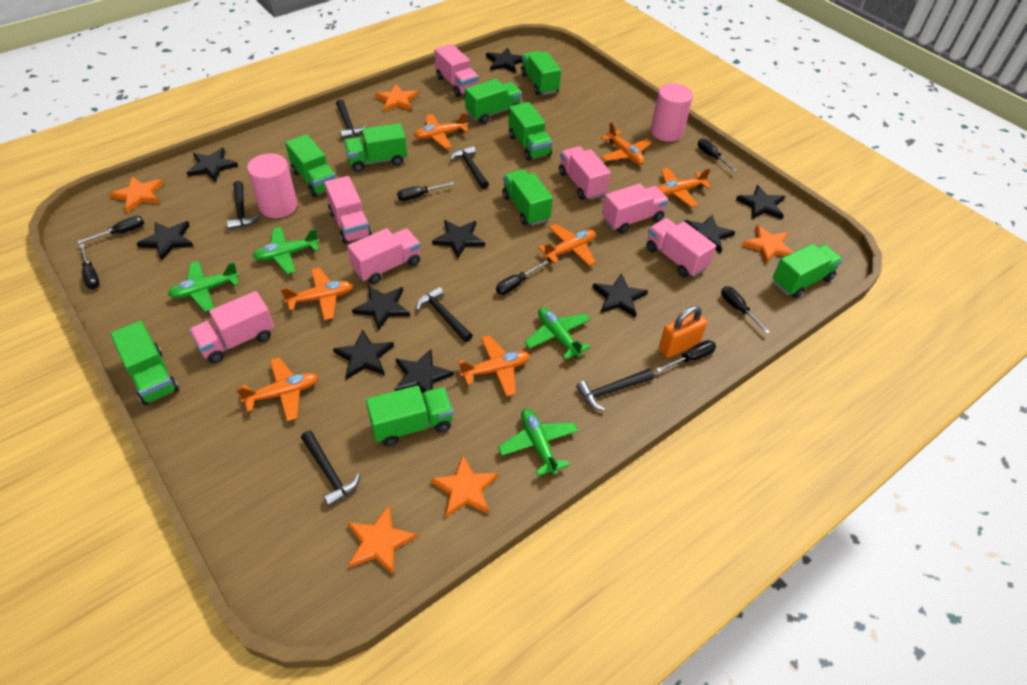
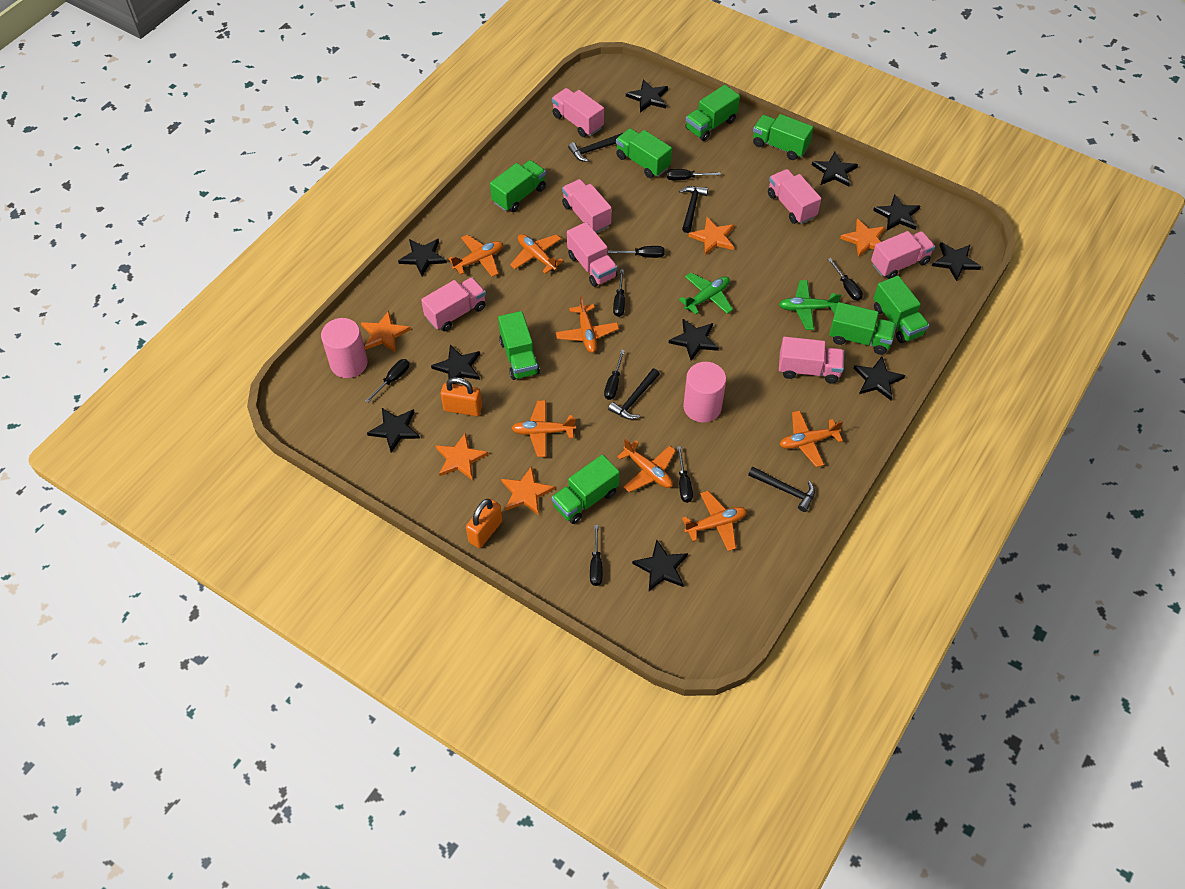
black hammer: [227,181,260,230] [301,431,360,507] [336,99,367,139] [416,287,473,342] [450,146,489,189] [576,368,654,411] = 6 -> [568,133,623,162] [608,368,660,420] [679,186,708,233] [748,467,815,512] = 4
black screwdriver: [77,216,144,244] [80,244,100,289] [397,182,454,201] [496,261,548,295] [656,340,716,372] [698,138,737,172] [721,286,770,334] = 7 -> [365,359,409,402] [590,525,603,586] [604,350,625,400] [608,246,665,258] [613,270,625,317] [667,169,721,180] [677,446,693,503] [828,258,863,301] = 8
green plane: [168,261,239,312] [253,227,319,274] [498,408,578,476] [524,307,591,360] = 4 -> [679,273,733,315] [779,280,841,330] = 2
green truck: [110,321,179,405] [285,134,336,197] [344,123,407,172] [366,385,453,446] [465,79,522,124] [502,169,553,226] [508,102,553,161] [521,51,561,95] [773,244,843,298] = 9 -> [490,160,546,212] [498,311,540,380] [552,455,620,524] [616,128,672,178] [686,85,740,141] [753,114,814,160] [829,302,897,355] [873,276,929,343] = 8
orange padlock: [659,306,707,358] = 1 -> [441,377,482,416] [466,498,502,548] = 2

